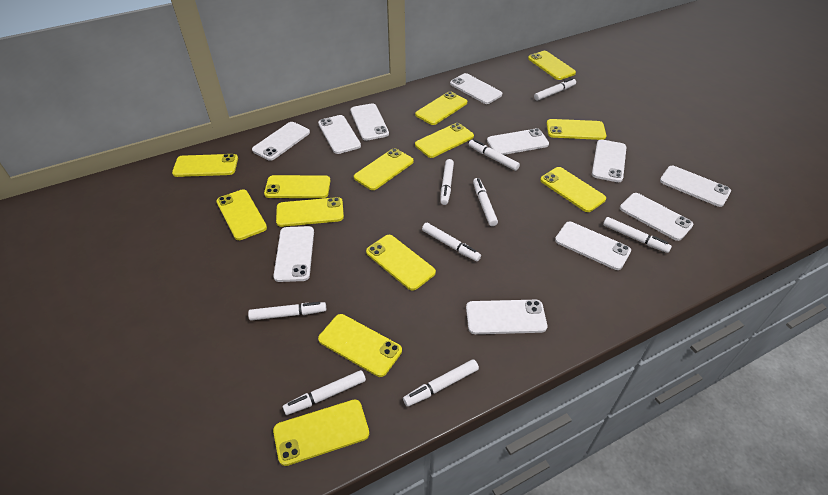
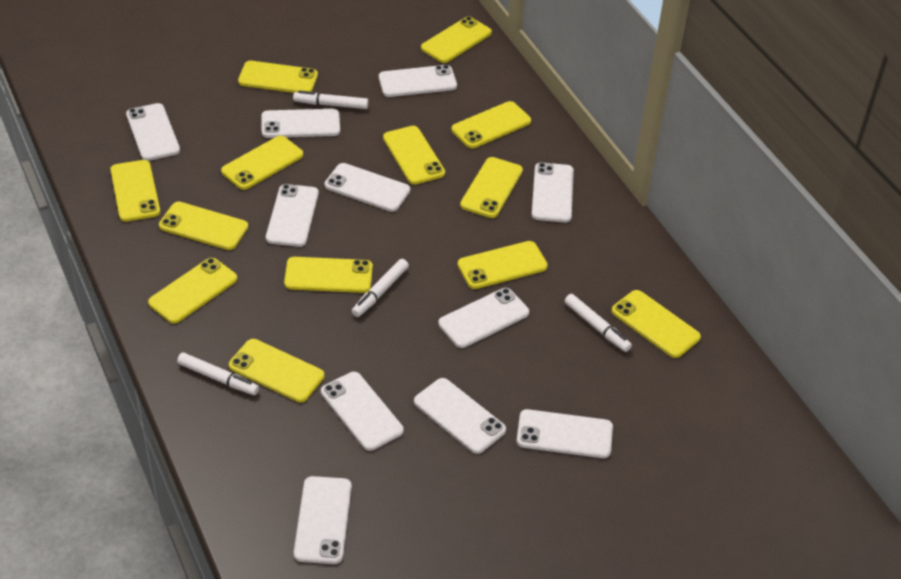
white marker: [248,302,326,321] [283,370,366,415] [403,359,479,407] [422,223,481,261] [440,159,454,205] [469,139,520,171] [473,178,498,226] [534,78,576,101] [603,217,672,253] = 9 -> [177,352,259,395] [293,91,369,109] [352,259,409,317] [565,294,632,352] = 4

